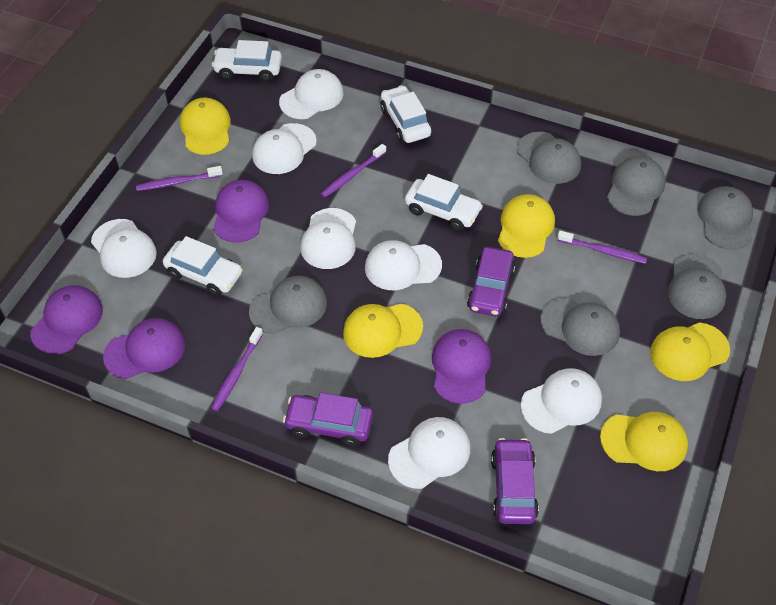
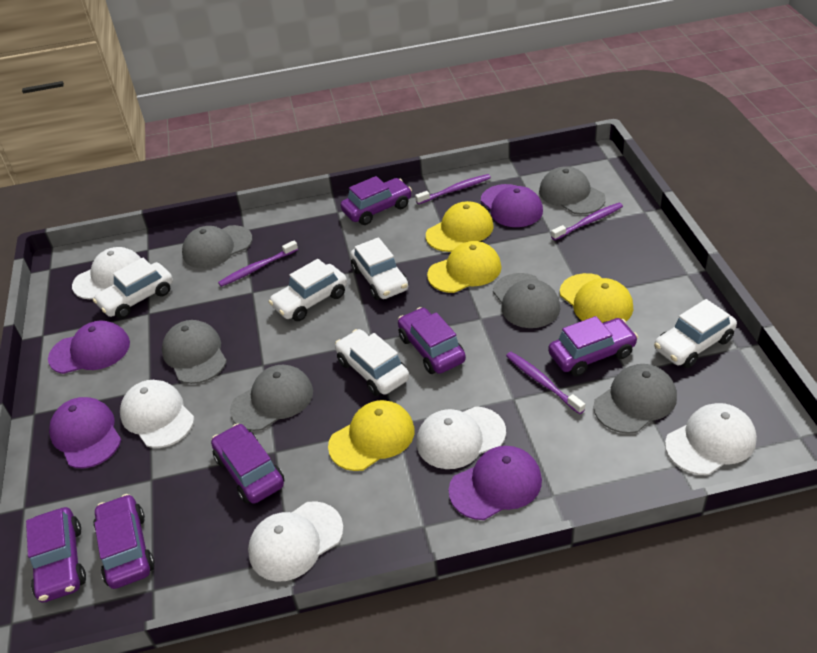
purple car: [283,392,373,446] [467,247,515,316] [491,438,539,524] = 3 -> [26,507,86,603] [93,494,155,589] [211,423,285,504] [341,176,412,225] [398,307,466,374] [548,316,638,376] = 6
white cap: [91,219,157,278] [252,123,317,174] [279,69,344,119] [300,208,356,269] [365,240,442,290] [388,417,470,489] [521,368,602,434] = 7 -> [72,247,141,299] [120,380,194,448] [248,501,344,582] [417,406,506,469] [665,403,757,475] = 5
white car: [163,236,243,296] [212,40,282,81] [380,85,431,143] [405,174,483,231] = 4 -> [93,257,173,319] [269,259,347,321] [335,329,409,396] [351,237,409,300] [654,299,737,368] = 5
yellow cap: [180,98,231,155] [343,304,423,358] [498,194,555,258] [600,412,688,471] [650,322,730,381] = 5 -> [328,400,415,471] [426,201,494,252] [427,241,502,293] [560,273,633,323] = 4

